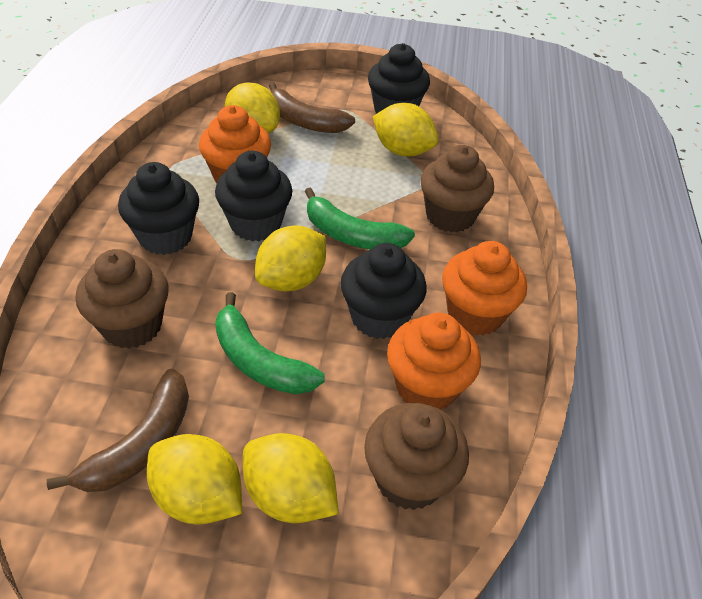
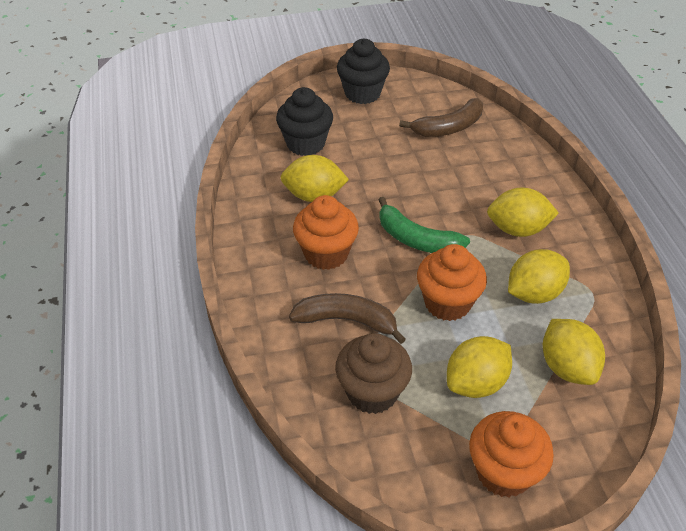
black cupcake: [118,162,199,255] [215,151,292,241] [340,243,426,339] [368,43,430,114] = 4 -> [276,87,333,156] [337,39,390,104] = 2
brown cupcake: [76,249,169,349] [364,403,469,510] [420,145,494,233] = 3 -> [335,333,412,414] = 1
green banana: [215,292,325,394] [305,187,415,249] = 2 -> [378,197,470,253] = 1

